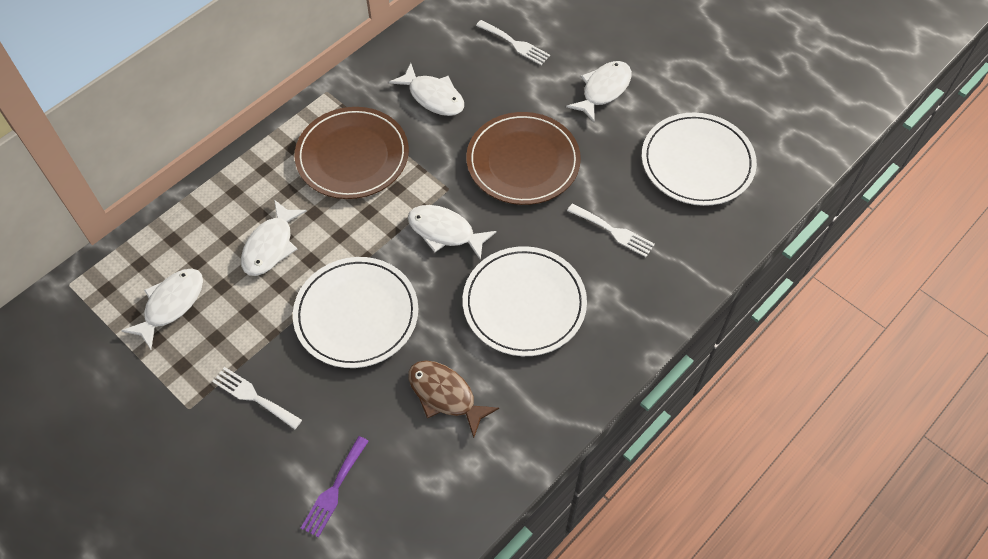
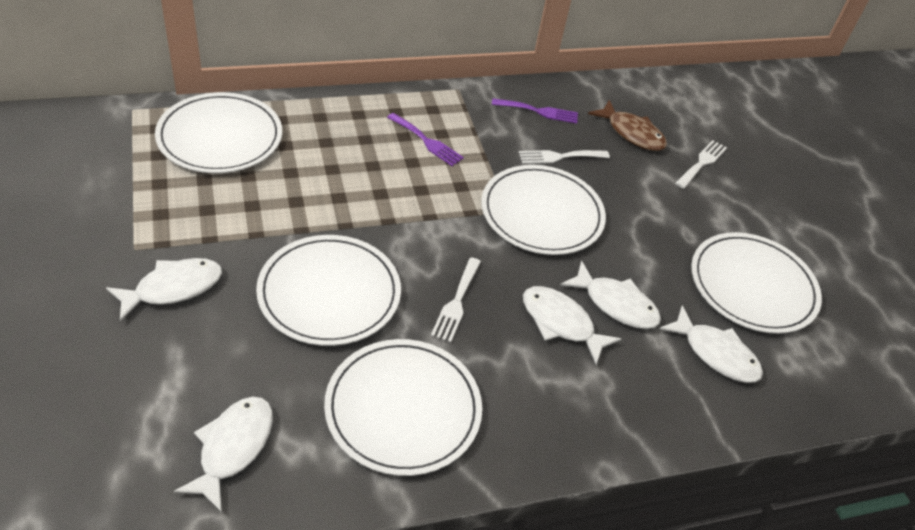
brown plate: [294,107,409,199] [466,112,581,205] = 2 -> none = 0
purple fork: [301,436,369,538] = 1 -> [387,113,464,166] [492,98,578,124] = 2
white plate: [293,257,418,368] [463,246,587,356] [642,113,757,206] = 3 -> [155,92,282,173] [256,235,401,346] [324,339,482,476] [481,165,606,255] [691,232,822,334] = 5

